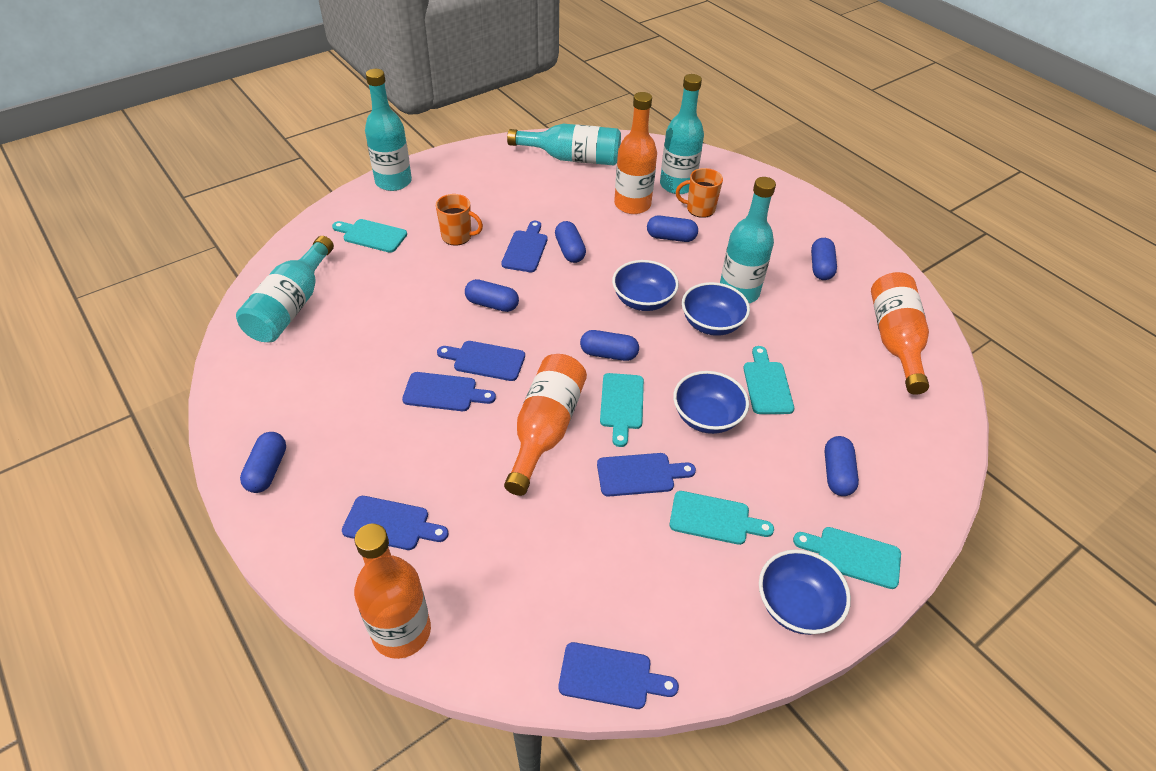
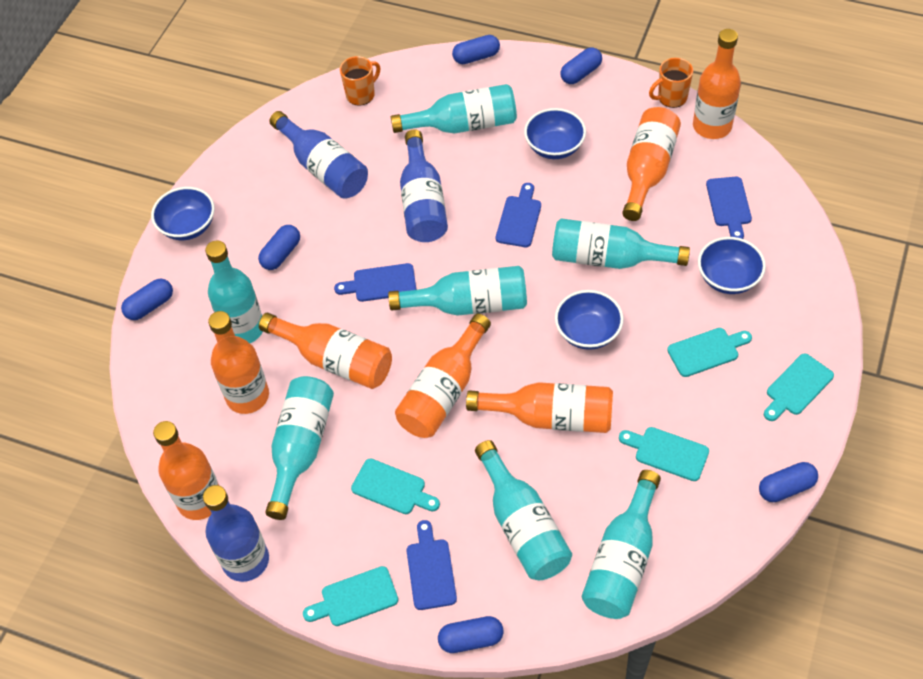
blue bottle: none = 0 -> [203,485,269,582] [269,111,368,199] [400,129,448,242] = 3
blue capsule: [240,432,286,493] [465,279,519,312] [555,221,586,263] [580,330,639,361] [647,216,698,242] [811,238,837,280] [824,436,859,496] = 7 -> [121,279,173,320] [258,225,300,270] [438,616,504,653] [452,35,500,64] [561,47,602,84] [759,462,818,502] = 6
blue cutting board: [342,496,448,550] [402,372,496,411] [437,341,525,381] [501,221,547,272] [559,642,679,709] [597,453,696,497] = 6 -> [334,263,416,302] [407,520,457,610] [496,183,541,247] [706,177,752,239] = 4
orange bottle: [354,524,431,659] [504,354,587,496] [614,92,657,214] [871,272,929,395] = 4 -> [153,421,219,520] [208,311,269,414] [259,313,392,389] [395,314,491,438] [466,382,613,433] [622,107,681,221] [693,29,741,139] = 7
turquoise bottle: [236,236,334,342] [365,69,412,191] [507,124,621,166] [660,74,704,194] [720,177,776,303] = 5 -> [205,241,263,343] [265,376,334,520] [388,266,527,316] [391,84,517,134] [475,440,572,580] [552,218,690,269] [582,470,661,619] = 7

